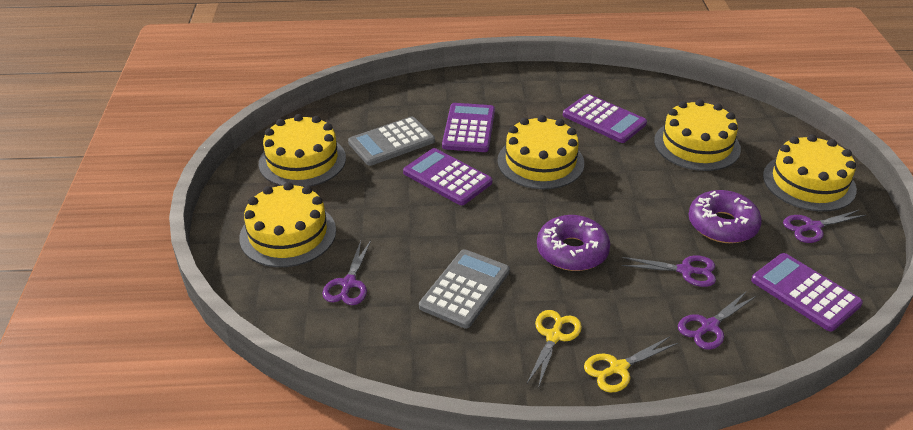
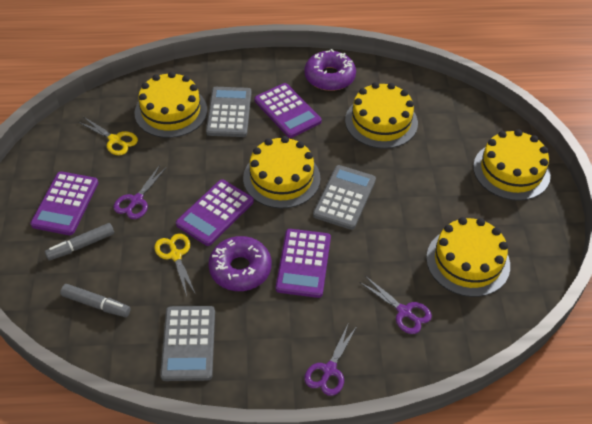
grey calculator: [348,116,435,166] [419,249,510,329] = 2 -> [160,306,215,381] [206,87,251,137] [313,165,376,230] = 3
grey marker: none = 0 -> [45,223,114,261] [60,284,130,317] = 2
purple scissors: [322,240,371,305] [622,255,716,287] [678,291,756,350] [783,210,866,243] = 4 -> [113,165,167,219] [305,325,357,396] [359,276,432,334] = 3

